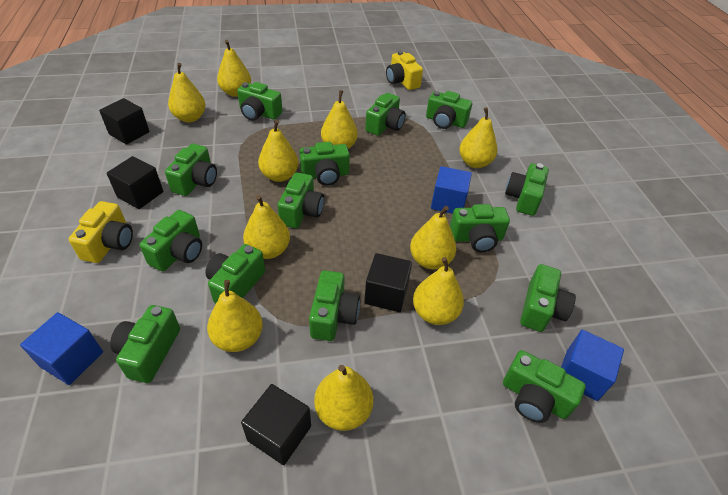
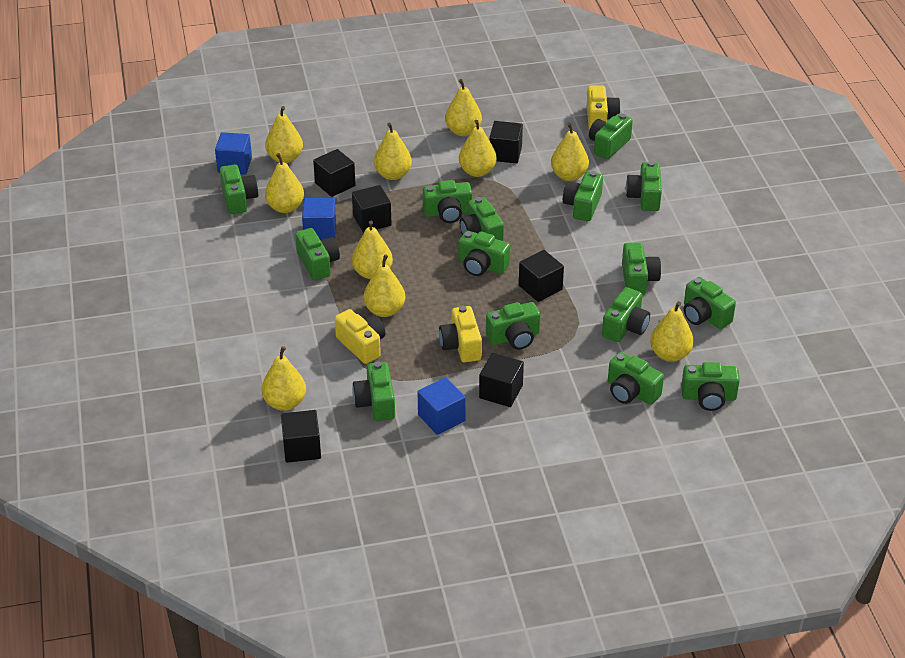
black cube: [99,98,150,145] [107,156,163,209] [241,384,311,465] [364,253,412,312] = 4 -> [281,410,321,463] [313,149,356,197] [352,185,392,233] [479,353,524,407] [489,121,523,164] [519,250,564,302] = 6
green camera: [110,305,180,383] [139,210,202,271] [165,144,217,196] [205,244,265,304] [237,82,282,121] [277,172,324,228] [299,142,350,186] [309,270,360,341] [365,93,406,136] [426,91,472,129] [450,204,510,252] [503,350,586,423] [505,163,549,216] [520,264,576,332] = 14 -> [220,165,258,214] [295,228,340,280] [352,361,395,421] [423,180,472,223] [459,231,510,276] [460,197,504,241] [486,302,541,350] [563,171,603,221] [589,113,633,159] [602,287,650,342] [608,352,664,405] [622,243,661,295] [626,161,662,211] [681,362,740,411] [684,277,736,329] = 15
yellow camera: [69,201,133,263] [386,51,423,90] = 2 -> [335,309,385,364] [439,306,482,362] [587,86,621,130] = 3

